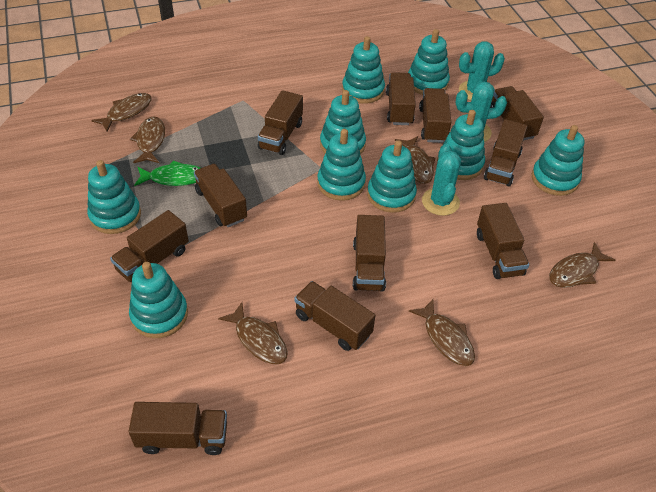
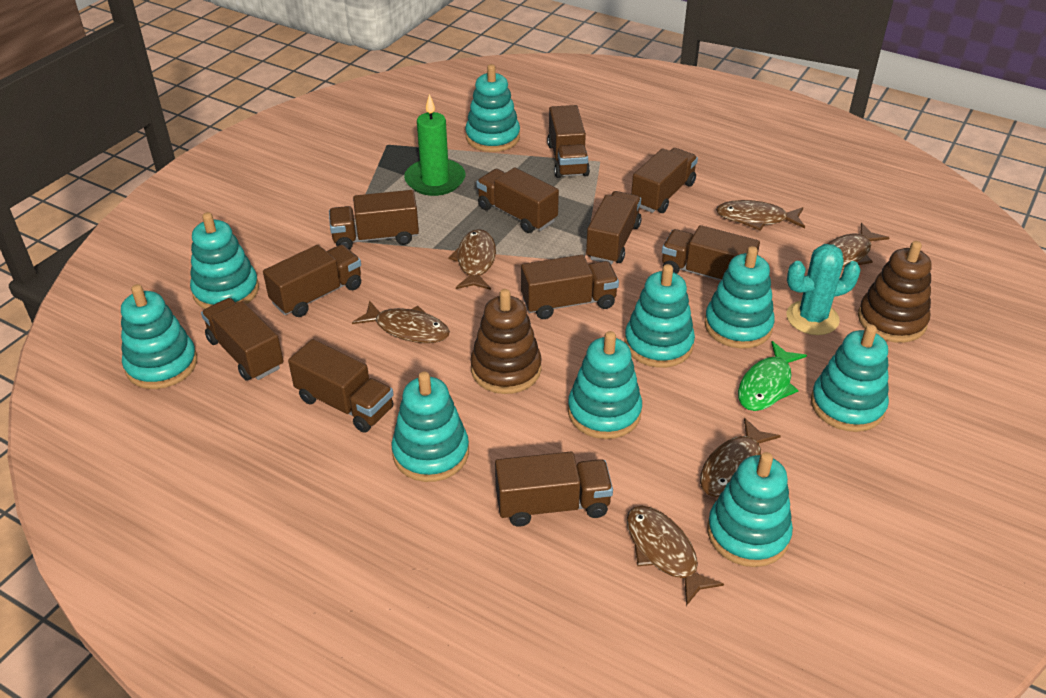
brown stacking toy: none = 0 -> [470,289,542,394] [858,241,932,343] = 2
green candle: none = 0 -> [404,94,466,196] = 1
turquoise cactus: [422,143,461,216] [456,81,507,142] [459,41,505,100] = 3 -> [786,244,861,335] = 1

